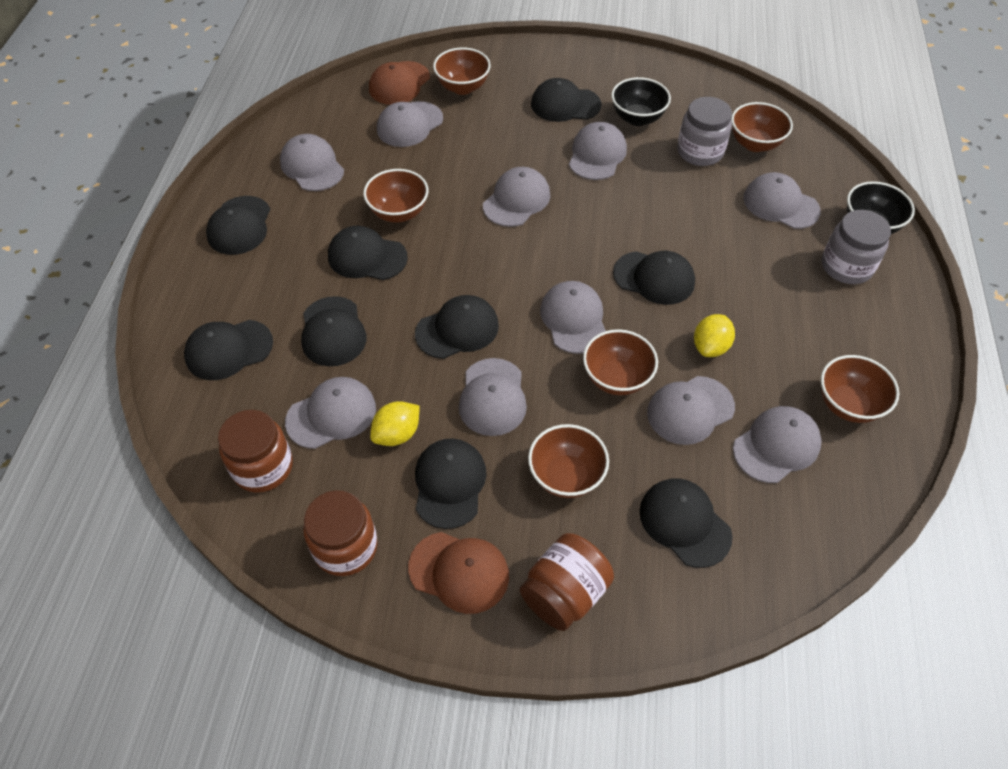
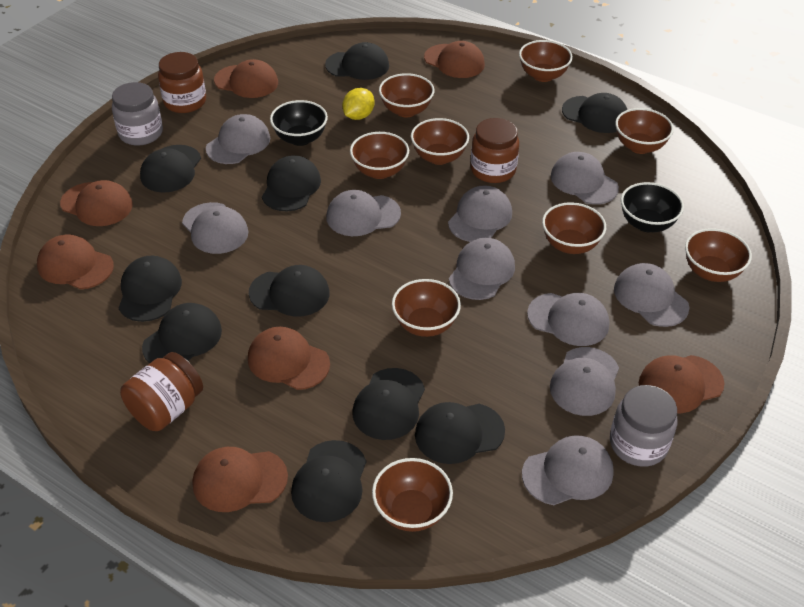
black cap: [184,320,273,380] [206,196,270,255] [301,296,366,366] [328,226,408,280] [415,295,499,359] [415,438,487,529] [531,78,601,122] [613,251,695,305] [639,478,733,568] = 9 -> [119,256,182,322] [140,145,201,192] [142,303,222,364] [249,265,330,317] [262,155,321,211] [291,440,366,522] [325,42,389,80] [352,368,425,440] [415,402,505,464] [562,93,627,133] = 10
brown bowl: [363,169,428,223] [433,47,491,95] [528,424,609,498] [583,329,658,395] [731,102,793,152] [821,355,899,423] = 6 -> [350,132,409,179] [372,458,453,532] [379,73,434,117] [392,279,461,337] [411,118,469,165] [519,40,573,82] [542,202,606,254] [615,108,674,154] [685,228,752,282] = 9
brown cap: [369,61,430,105] [408,532,509,614] = 2 -> [37,234,114,289] [60,180,133,226] [193,447,288,512] [214,59,278,98] [248,327,330,390] [424,41,485,78] [639,355,724,413] = 7
yellow lemon: [370,401,420,446] [694,314,735,357] = 2 -> [342,88,374,120] = 1

